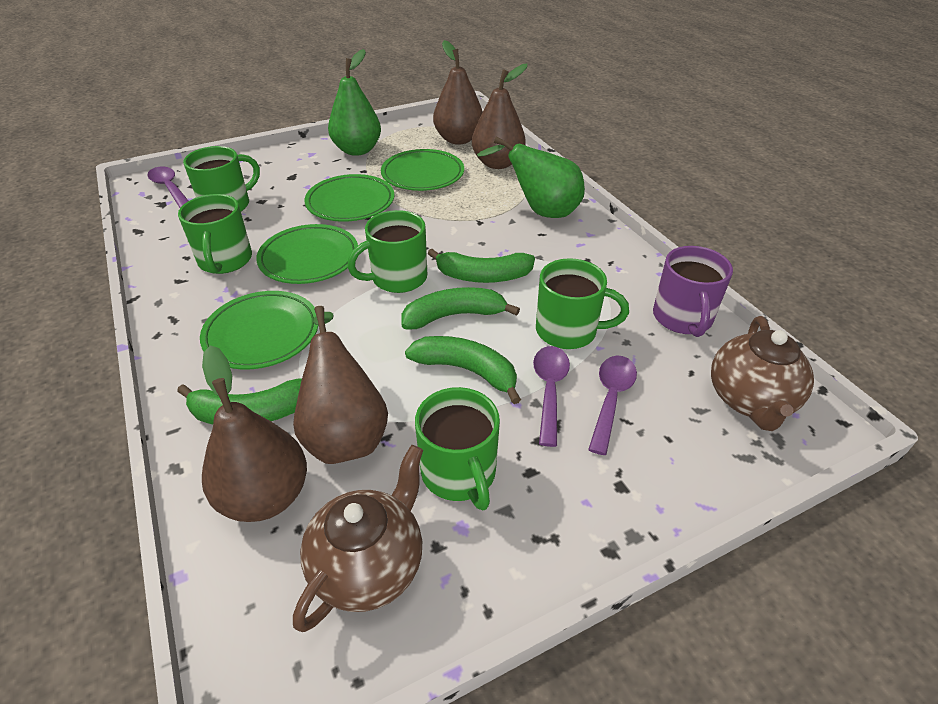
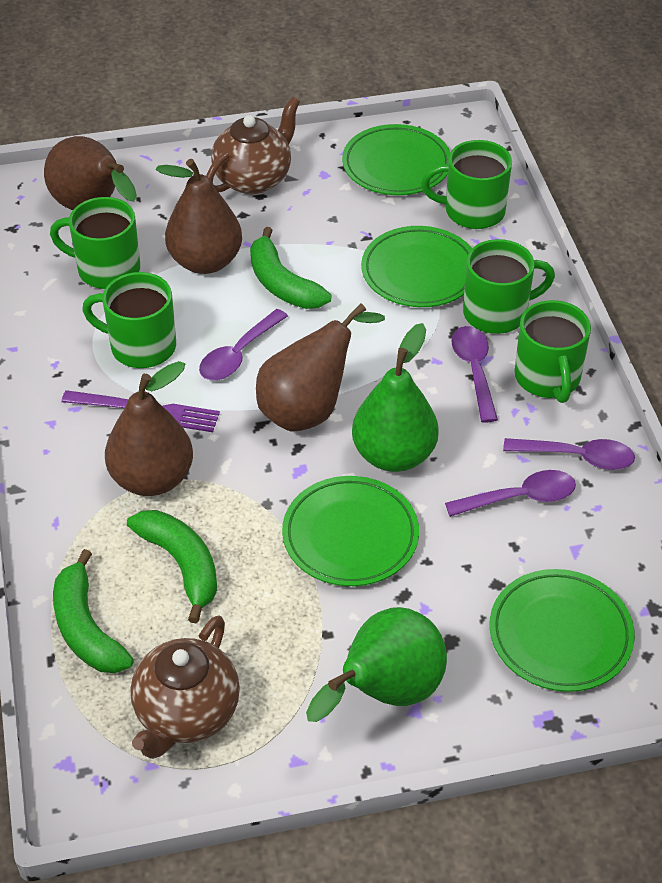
green banana: [177,378,302,424] [401,287,520,329] [405,336,521,404] [427,249,535,283] = 4 -> [53,549,134,673] [127,510,217,623] [250,227,331,309] = 3
purple fork: none = 0 -> [61,390,220,432] = 1
purple mug: [653,246,733,337] = 1 -> none = 0
purple spoon: [147,166,188,208] [533,346,570,447] [588,356,637,455] = 3 -> [199,309,288,380] [445,470,576,517] [451,326,498,423] [503,438,635,470] = 4

